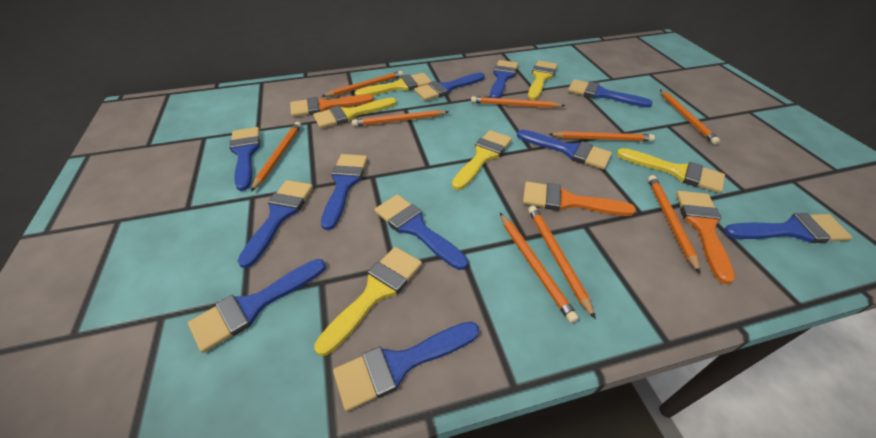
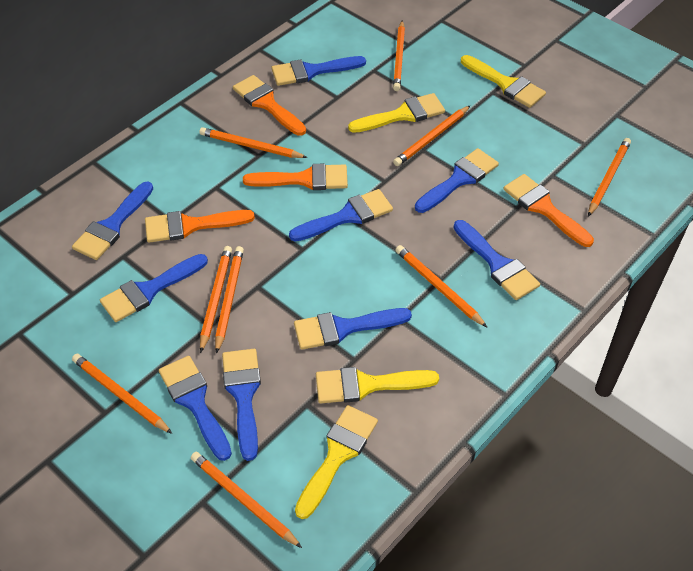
blue brush: [188,259,326,353] [229,127,260,191] [238,180,313,268] [321,154,368,230] [333,322,479,411] [374,194,468,270] [414,73,485,101] [490,60,518,98] [517,129,612,170] [568,79,653,108] [724,213,852,243] = 11 -> [72,182,153,260] [100,254,208,322] [159,356,232,461] [222,349,261,461] [272,56,366,86] [289,189,393,241] [294,308,412,350] [415,148,499,213] [454,220,540,300] = 9
orange brush: [290,94,374,117] [523,181,636,216] [676,191,735,284] = 3 -> [145,210,255,243] [233,75,306,136] [243,164,348,190] [503,174,594,247] = 4
yellow brush: [313,98,397,128] [314,247,422,356] [355,73,432,95] [452,130,512,190] [528,60,558,100] [616,148,725,193] = 6 -> [295,405,378,519] [316,367,439,403] [348,93,445,133] [461,55,546,108] = 4

